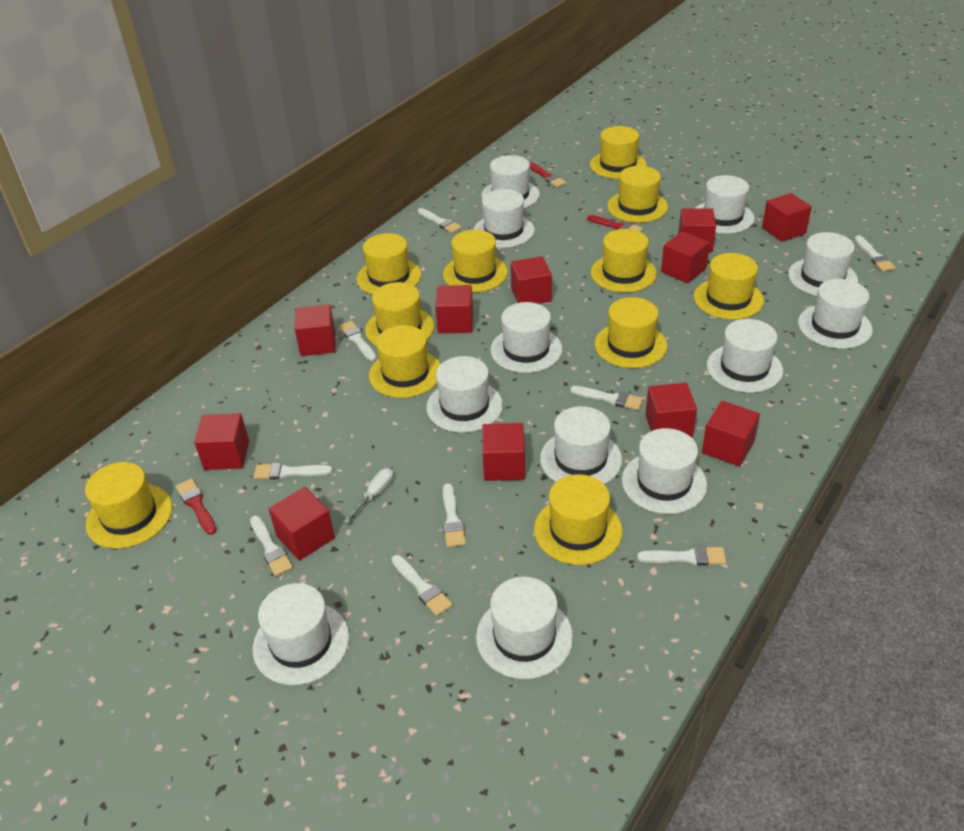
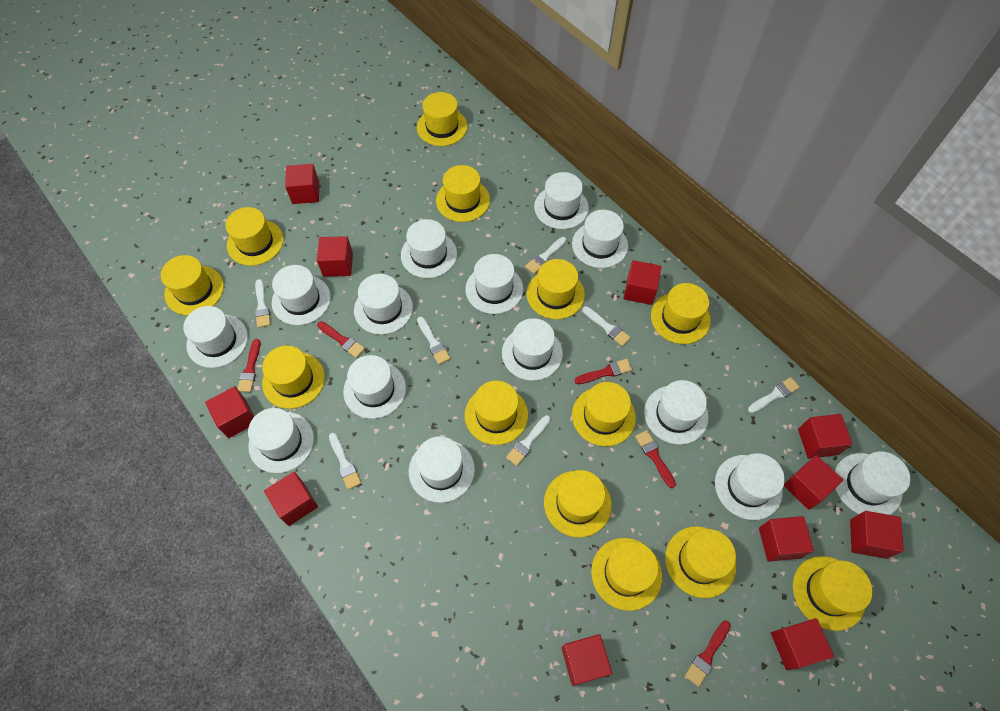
red brush: [176,479,217,535] [530,162,566,188] [587,215,643,232] = 3 -> [238,339,260,392] [317,321,365,358] [575,359,632,384] [635,430,676,488] [685,621,731,687] = 5
white brush: [250,516,293,576] [254,463,333,480] [339,321,377,361] [391,555,453,616] [418,208,462,233] [443,484,466,547] [570,386,643,410] [637,546,726,566] [855,235,896,272] = 9 -> [255,279,271,328] [329,433,361,490] [417,316,450,364] [506,415,551,466] [525,237,566,274] [582,306,631,346] [748,377,800,413] = 7
white hat: [253,583,349,685] [427,356,503,433] [474,189,535,248] [476,577,573,679] [481,155,540,208] [490,302,563,373] [540,406,622,484] [622,428,707,514] [695,175,755,234] [707,319,783,393] [788,232,858,296] [798,279,873,349] = 12 -> [183,306,248,368] [248,408,314,473] [272,265,331,325] [343,355,406,419] [354,274,413,335] [401,219,457,278] [409,436,475,503] [465,254,523,314] [502,318,563,381] [534,172,589,229] [572,210,628,268] [644,380,709,445] [715,453,785,520] [835,451,910,515] = 14
white screwdriver: [344,468,393,524] = 1 -> none = 0
yellow hat: [85,462,172,549] [357,233,421,295] [365,282,434,346] [369,325,441,398] [443,230,508,292] [534,474,622,565] [590,126,647,179] [591,229,657,293] [595,297,667,368] [607,166,668,223] [694,253,764,320] = 11 -> [161,255,224,315] [225,207,284,266] [262,345,325,409] [417,92,468,146] [436,165,490,222] [465,381,528,445] [527,259,585,319] [544,470,612,538] [572,382,636,446] [591,538,662,611] [651,283,711,344] [665,526,736,598] [793,556,872,631] = 13

